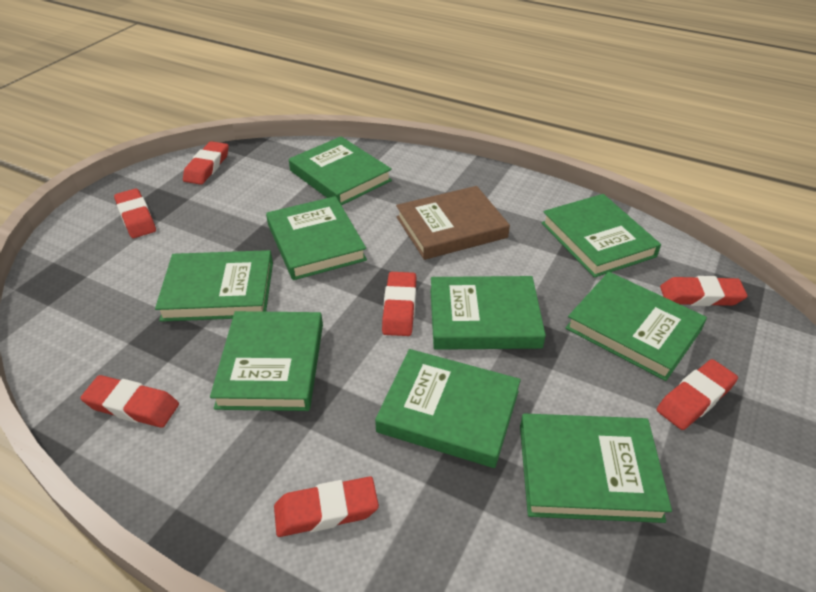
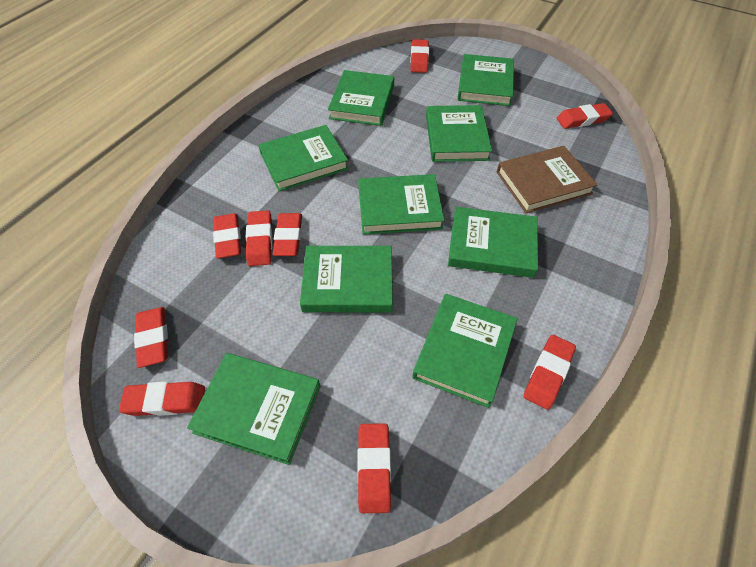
red eraser: [80,375,179,428] [114,188,156,238] [183,141,229,185] [274,477,379,537] [382,272,416,336] [657,359,738,430] [660,276,748,306] = 7 -> [119,382,205,416] [134,307,168,368] [213,213,241,259] [246,210,272,266] [273,213,302,256] [357,423,391,513] [410,39,429,73] [524,335,576,410] [557,103,613,129] = 9

